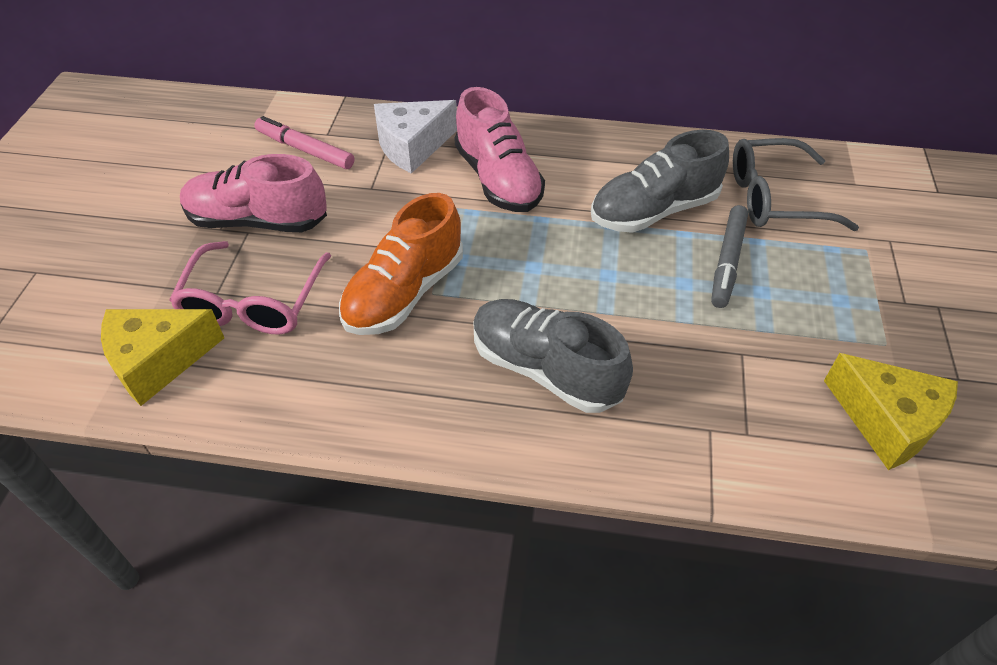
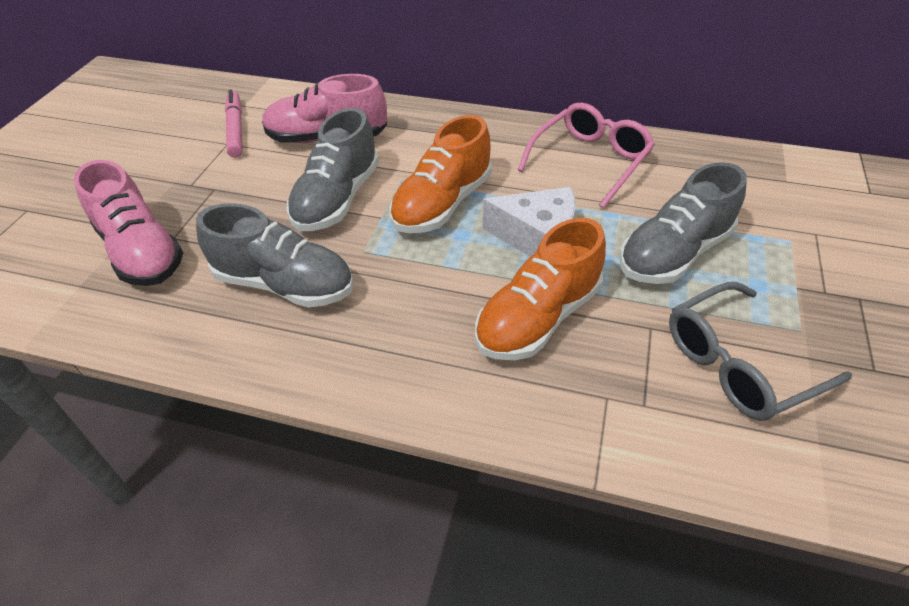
grey marker: [711,205,748,308] = 1 -> none = 0
grey shoe: [473,299,633,413] [591,130,729,233] = 2 -> [196,203,354,308] [286,108,379,231] [619,162,747,284] = 3
orange shoe: [339,193,463,335] = 1 -> [389,115,492,233] [475,218,606,360] = 2
yellow cheese: [101,309,224,406] [824,353,958,470] = 2 -> none = 0

